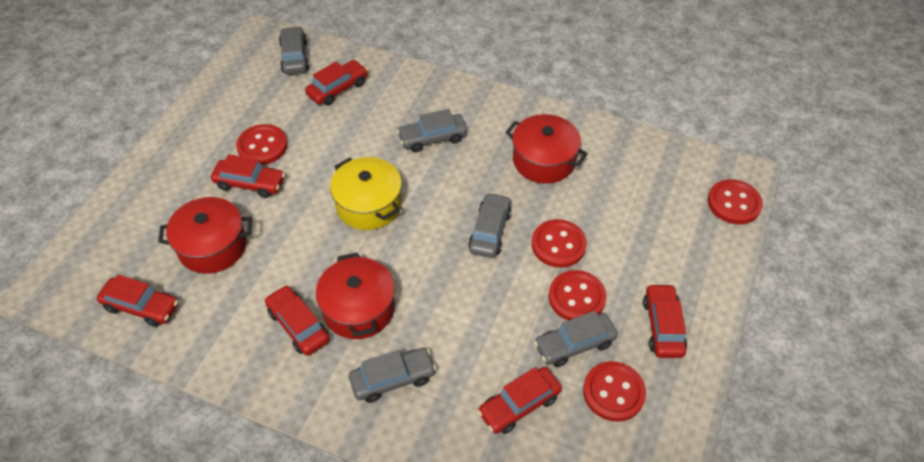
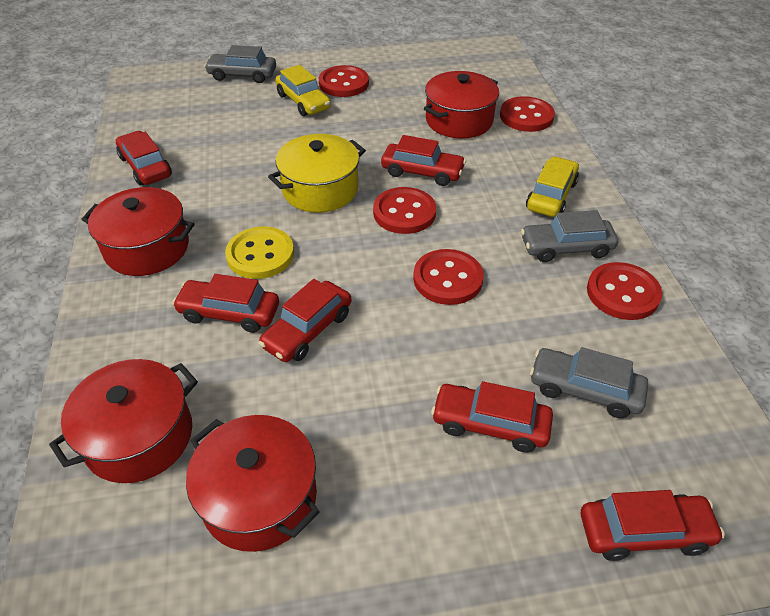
grey car: [279,26,309,74] [349,348,436,403] [397,109,467,152] [468,192,512,258] [534,311,618,367] = 5 -> [204,45,276,83] [521,210,618,262] [530,347,648,418] = 3
red pot: [158,197,252,274] [316,253,395,339] [506,114,588,184] = 3 -> [49,359,198,483] [81,187,194,276] [186,415,320,552] [424,71,499,139] = 4
yellow button: none = 0 -> [225,226,294,279] = 1
yellow car: none = 0 -> [275,65,331,116] [526,156,579,217] = 2

